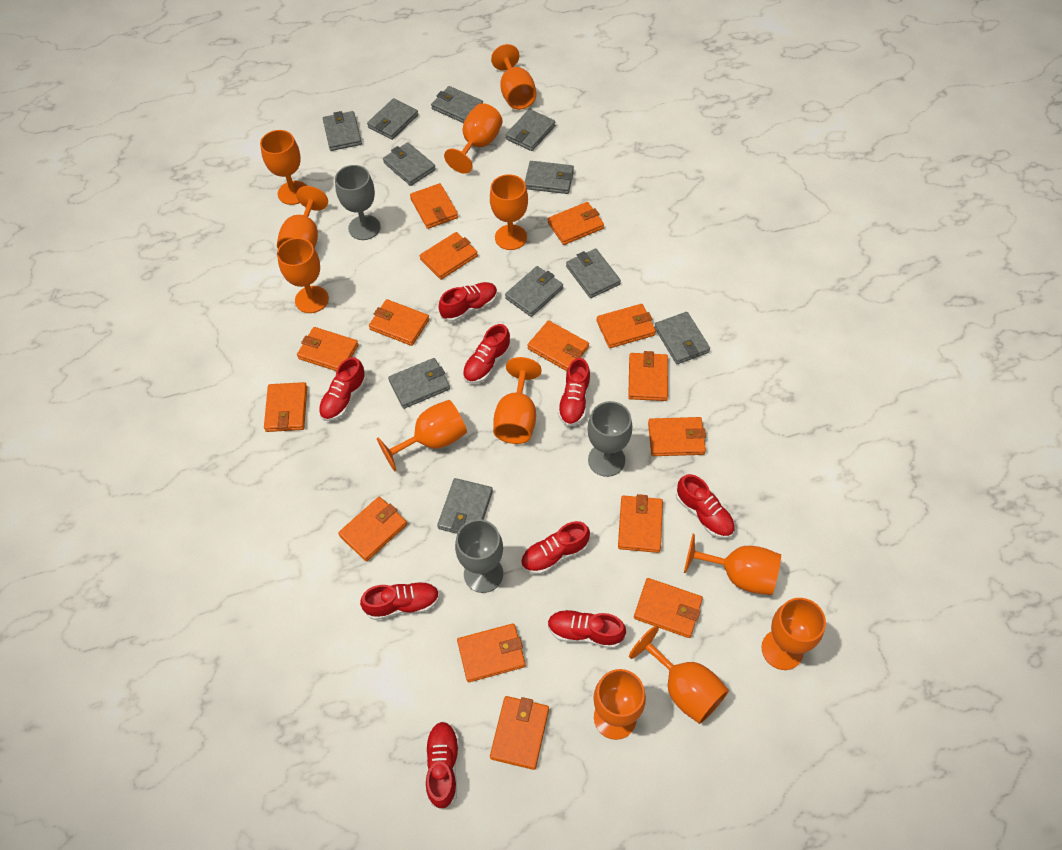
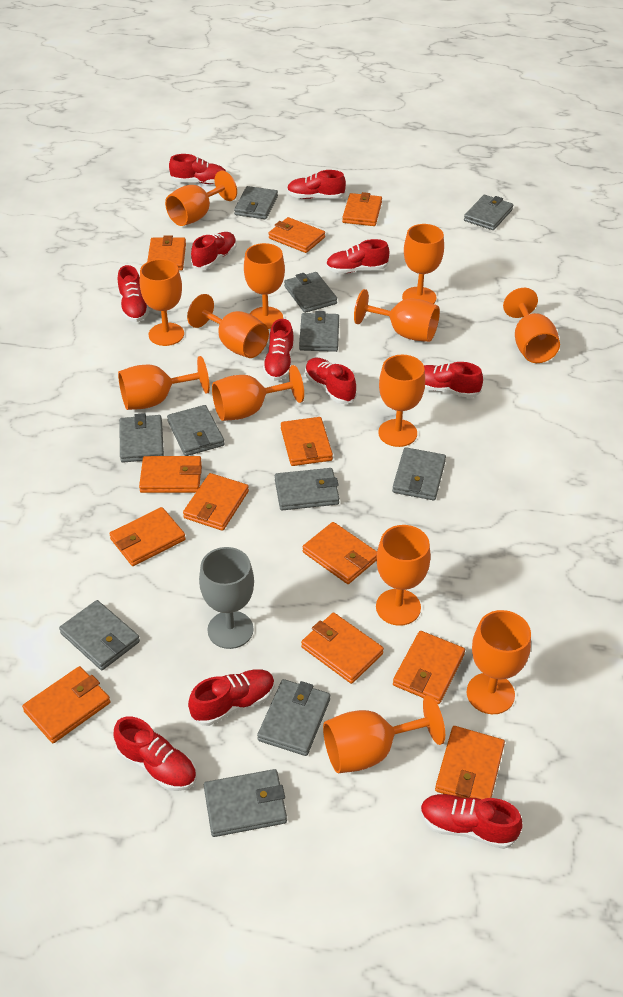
grey goblet: [335,165,380,240] [455,519,503,593] [587,401,632,477] = 3 -> [199,547,254,649] = 1
orange goblet: [260,130,307,205] [277,186,328,248] [277,238,329,313] [377,400,467,471] [444,103,503,174] [490,174,528,250] [491,44,537,110] [493,357,542,444] [593,669,646,740] [629,626,729,724] [684,534,781,595] [762,598,826,670] = 12 -> [118,356,210,410] [140,259,184,346] [165,170,237,226] [187,294,269,358] [212,365,304,421] [244,243,285,329] [323,695,445,773] [354,289,440,342] [376,525,431,626] [378,355,425,447] [402,224,444,304] [467,610,531,714] [503,288,560,363] = 13
orange wallet: [264,382,307,432] [297,327,359,371] [338,497,407,562] [369,299,429,346] [410,183,458,229] [420,232,478,280] [457,623,526,682] [490,696,549,770] [527,320,589,371] [548,202,604,245] [596,304,656,348] [618,494,663,553] [628,351,668,401] [634,578,703,638] [648,417,706,456] = 15 -> [22,666,111,743] [109,507,186,566] [139,456,202,493] [147,235,186,271] [183,473,249,531] [269,217,325,253] [281,417,333,466] [301,613,384,684] [303,522,377,584] [342,192,382,226] [393,631,465,704] [435,726,505,799] = 12
red shoe: [319,357,367,421] [360,581,440,620] [425,721,459,810] [439,282,498,322] [463,324,511,384] [521,521,590,574] [548,609,626,648] [558,358,591,426] [676,474,735,539] = 9 -> [114,717,197,791] [118,265,149,322] [169,154,226,184] [188,669,275,726] [191,232,237,270] [263,319,294,381] [287,170,346,199] [305,358,357,404] [326,239,389,273] [420,794,523,849] [424,362,483,398] = 11

